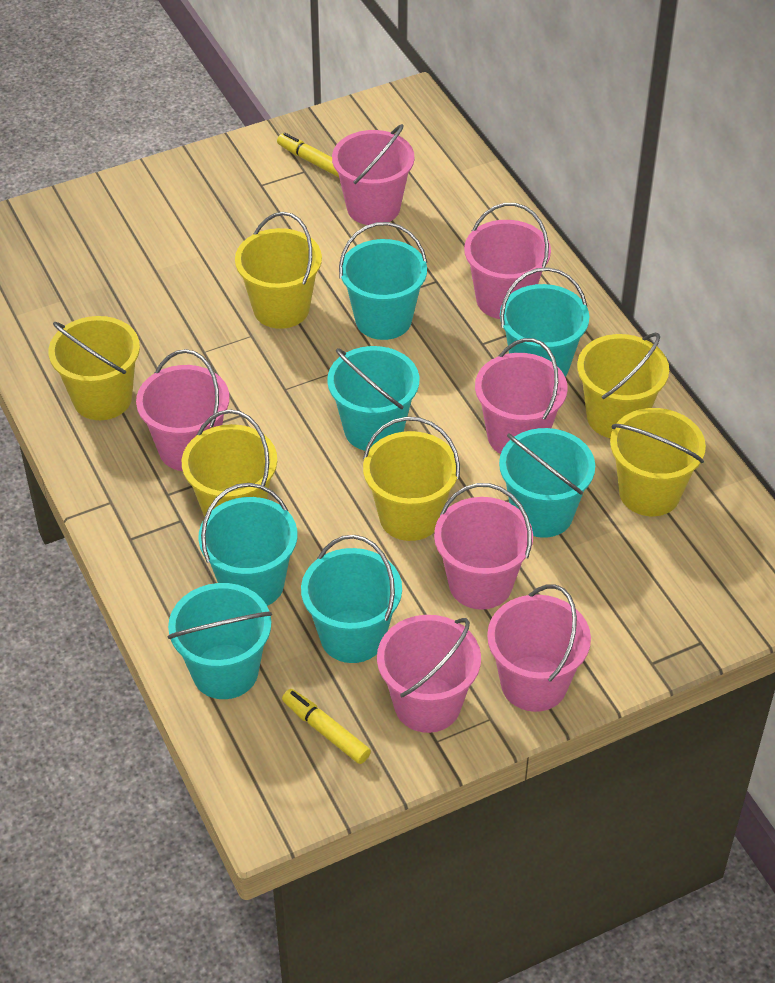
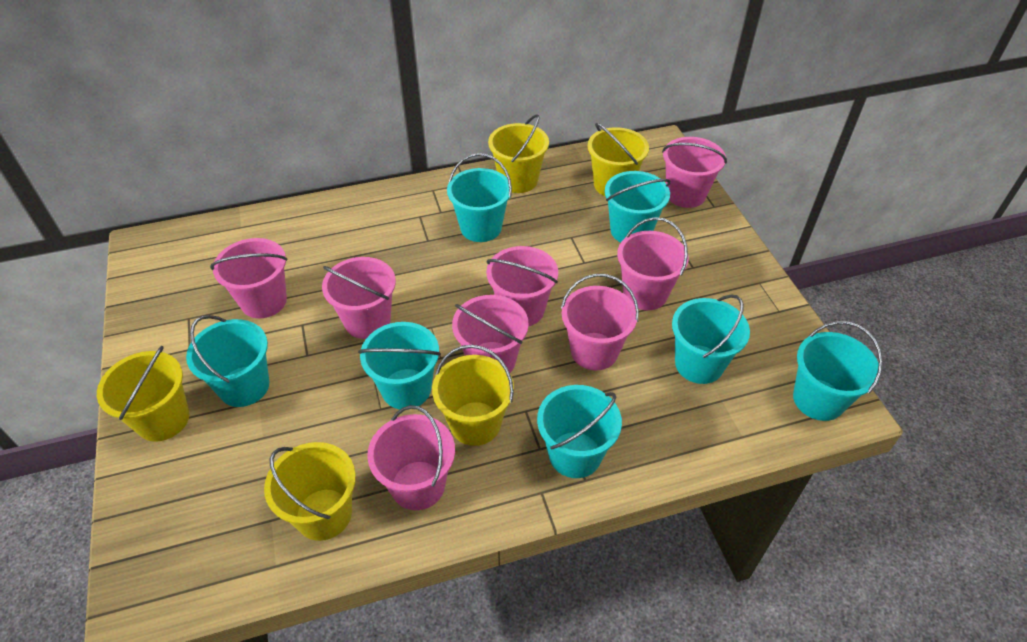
pink bucket: [136,349,230,471] [332,124,414,225] [377,615,481,733] [434,483,533,610] [464,203,551,319] [475,338,568,454] [487,584,591,712] = 7 -> [210,238,288,319] [322,257,396,339] [367,405,455,510] [452,295,529,373] [486,246,558,327] [561,274,639,370] [617,217,689,310] [662,137,727,208] = 8
yellow bucket: [48,316,140,420] [182,409,277,518] [235,212,322,329] [363,417,460,541] [577,333,669,438] [610,408,706,516] = 6 -> [97,346,189,442] [264,442,356,541] [432,345,514,446] [488,114,549,193] [587,123,649,196] = 5
yellow marker: [277,133,339,177] [282,689,371,764] = 2 -> none = 0

